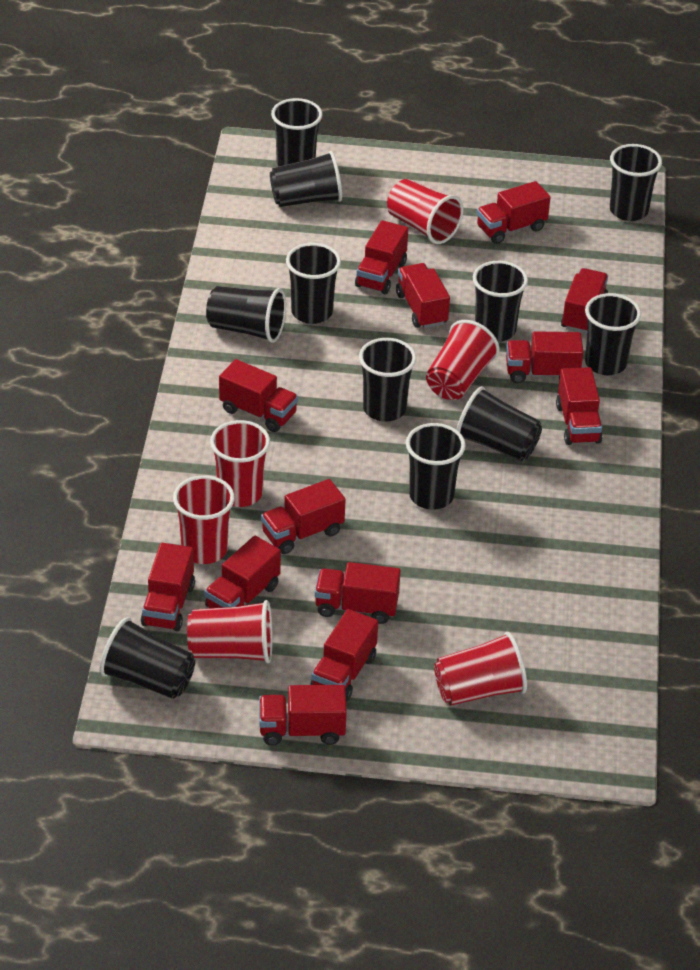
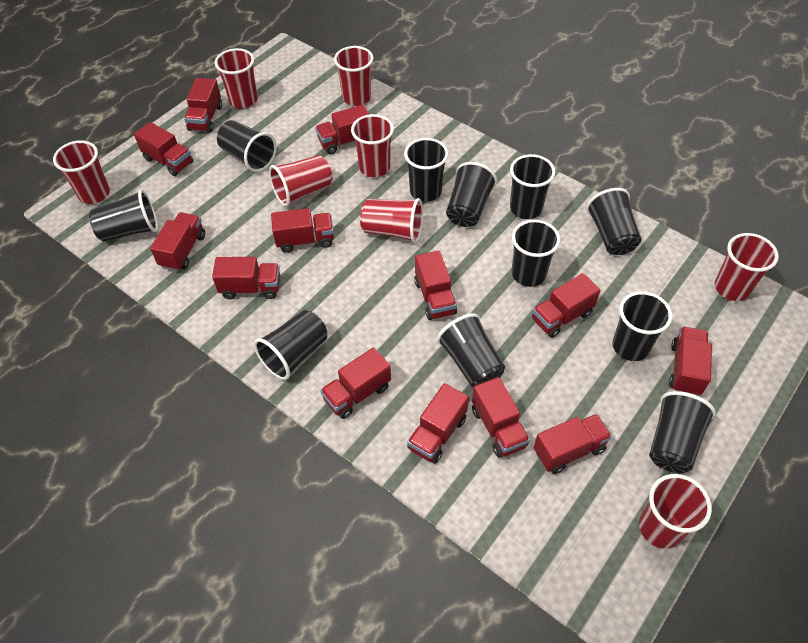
red cup: [173,475,235,564] [187,600,272,663] [210,420,270,507] [387,179,463,244] [426,320,500,400] [434,632,527,706] = 6 -> [53,140,110,204] [215,48,258,108] [269,155,332,207] [334,46,373,106] [351,114,394,177] [360,198,423,243] [639,474,712,549] [715,233,779,301] = 8

